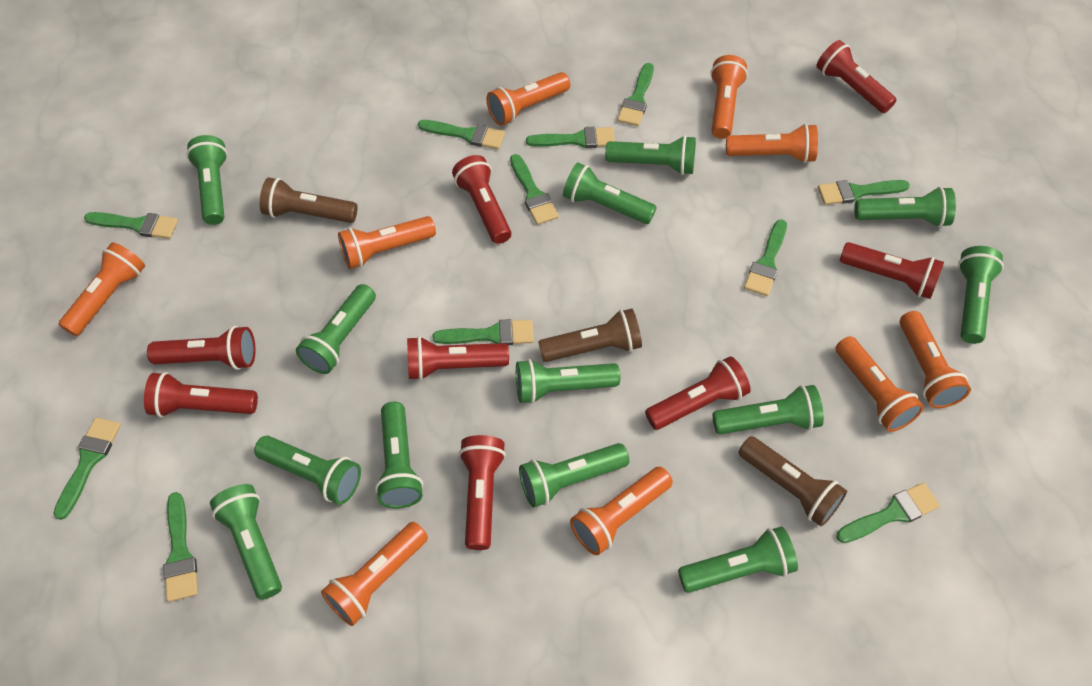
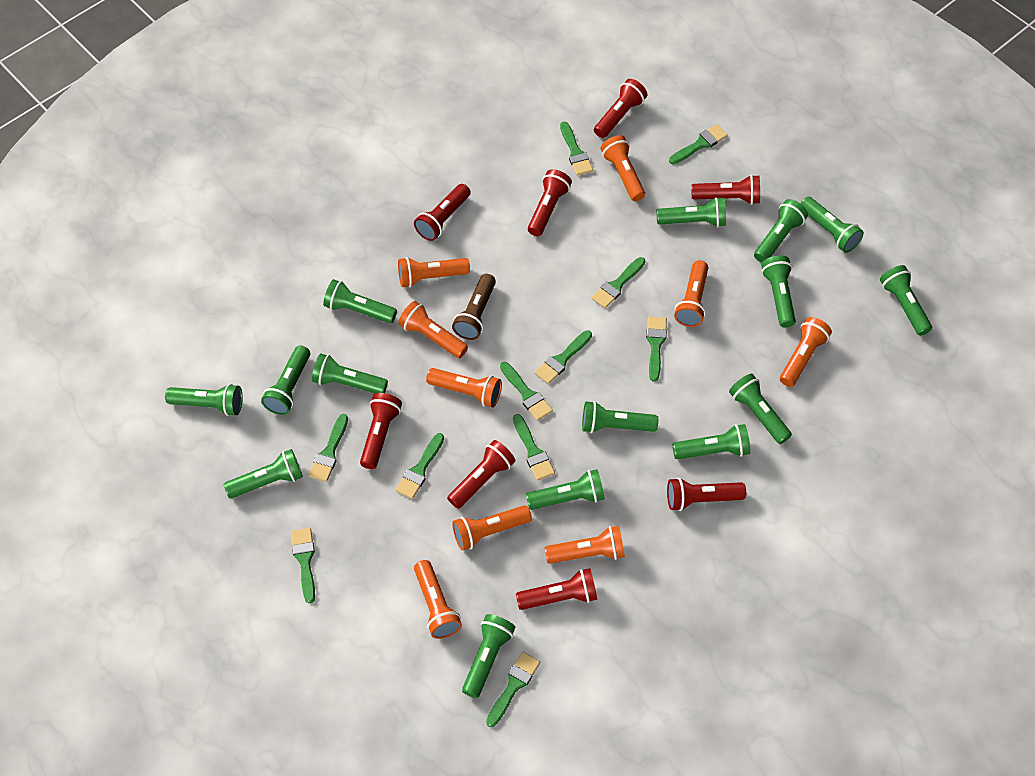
brown flashlight: [260,177,358,223] [539,309,642,362] [738,436,847,526] = 3 -> [452,274,496,340] = 1
green flashlight: [186,135,228,225] [210,484,282,600] [254,436,361,505] [296,284,376,374] [375,402,423,508] [516,359,620,404] [519,443,629,507] [563,163,657,224] [605,135,696,175] [678,526,798,593] [713,385,824,434] [854,187,956,227] [958,246,1004,344] = 13 -> [165,384,243,416] [224,449,303,498] [261,345,310,415] [312,353,388,393] [323,279,397,324] [462,614,516,698] [526,469,605,510] [582,401,658,433] [656,197,726,227] [672,424,750,459] [729,374,792,444] [754,199,808,263] [761,255,796,328] [800,197,864,253] [880,265,932,336] = 15

